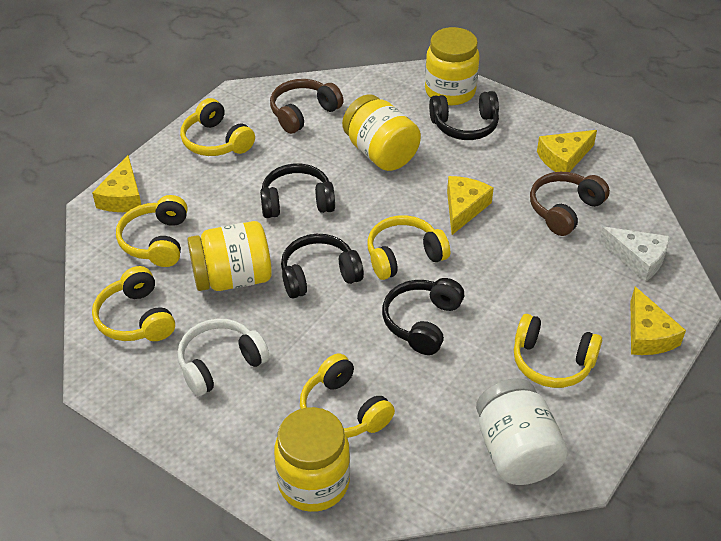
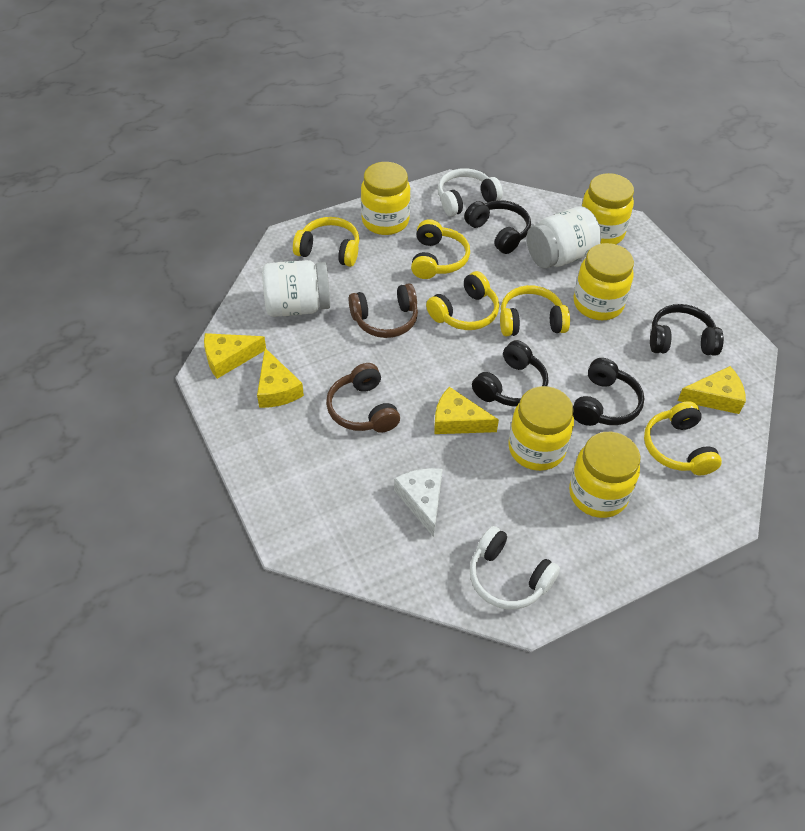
white headphones: [177,318,270,396] = 1 -> [438,168,503,216] [470,526,560,609] = 2
white jar: [476,378,568,485] = 1 -> [262,260,330,317] [527,206,601,269] = 2
yellow headphones: [92,266,175,341] [116,195,188,267] [180,98,255,156] [300,353,395,438] [367,215,450,280] [514,314,602,388] = 6 -> [293,217,359,267] [411,219,470,279] [426,271,499,330] [500,285,570,336] [644,401,722,475] = 5
yellow jar: [187,221,272,291] [274,407,350,512] [342,94,421,171] [425,27,480,105] = 4 -> [361,162,411,235] [508,386,574,471] [569,432,641,518] [574,243,634,320] [582,173,634,244] = 5

